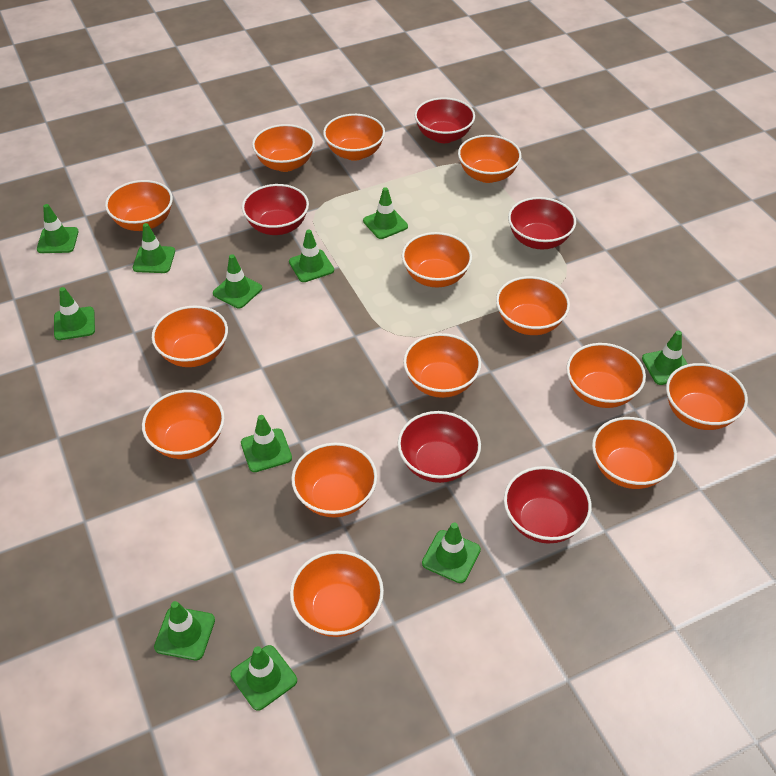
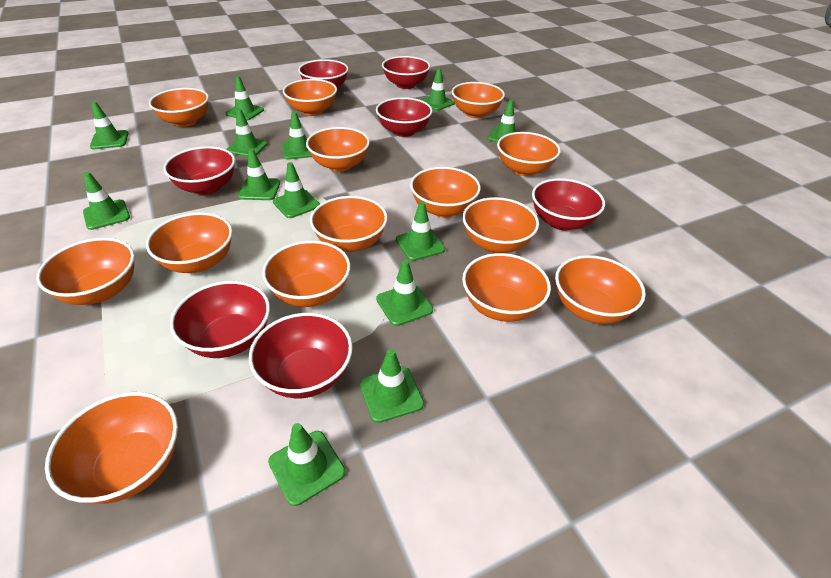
green traffic cone: [37,204,79,253] [54,287,95,340] [133,223,175,273] [154,601,215,660] [213,254,262,309] [231,645,297,711] [241,415,292,472] [289,230,334,282] [363,187,408,239] [422,523,481,583] [642,331,688,385] = 11 -> [83,172,130,230] [90,101,129,149] [226,76,264,120] [226,109,268,157] [238,148,280,200] [268,423,345,506] [273,162,320,218] [282,111,312,160] [360,349,424,423] [376,260,433,326] [396,202,445,261] [421,68,455,111] [487,100,521,143] = 13
red bowl: [242,184,309,235] [397,411,481,483] [414,97,475,143] [504,466,592,544] [508,197,576,250] = 5 -> [164,146,235,195] [170,281,270,358] [249,313,353,398] [298,59,349,88] [376,97,432,137] [382,56,430,89] [532,178,605,231] = 7

